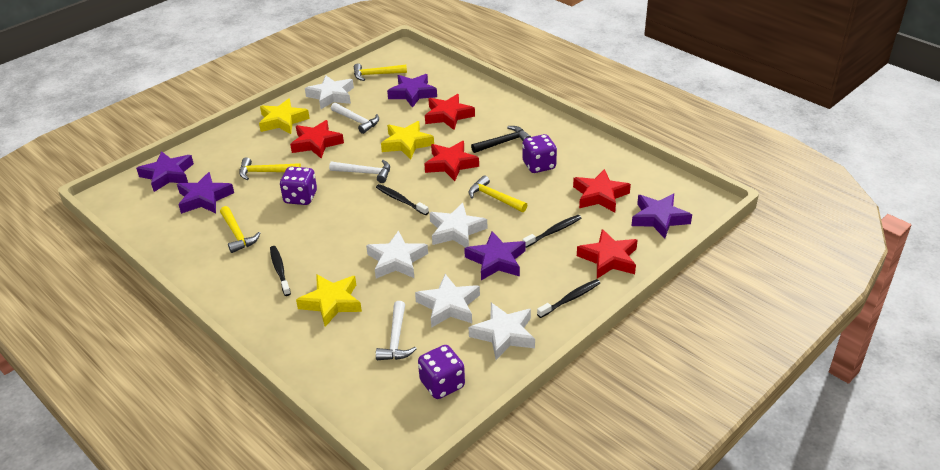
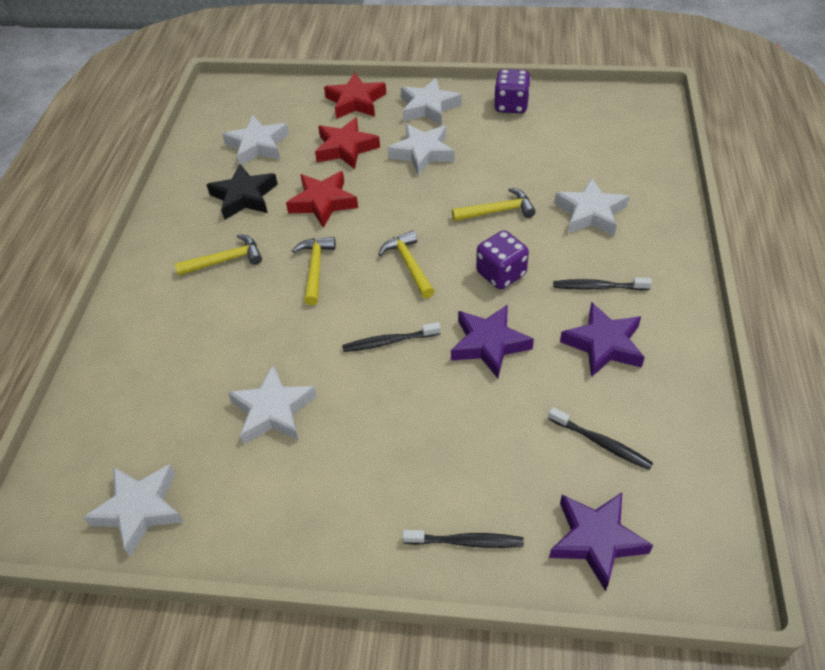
black hammer: [471,126,531,153] = 1 -> none = 0
black star: none = 0 -> [207,164,278,220] = 1
purple dice: [280,167,317,205] [418,345,465,399] [522,134,557,173] = 3 -> [476,230,529,289] [494,69,531,113] = 2
purple star: [136,151,194,192] [177,172,234,214] [387,74,437,108] [464,231,526,280] [631,194,692,239] = 5 -> [451,304,534,378] [549,492,653,591] [560,302,645,377] = 3
red star: [290,120,344,158] [424,141,479,181] [425,94,475,130] [573,169,631,212] [577,229,638,279] = 5 -> [286,171,358,228] [315,117,380,169] [324,73,386,119] = 3
white hammer: [329,160,390,183] [331,103,379,134] [376,301,417,360] = 3 -> none = 0
white star: [305,75,354,109] [366,231,428,279] [415,274,480,328] [429,203,487,248] [469,303,535,360] = 5 -> [83,464,184,556] [222,116,289,165] [228,365,317,444] [388,124,455,176] [401,78,462,126] [554,178,629,236] = 6
yellow star: [259,98,310,134] [296,274,362,327] [381,121,434,159] = 3 -> none = 0

